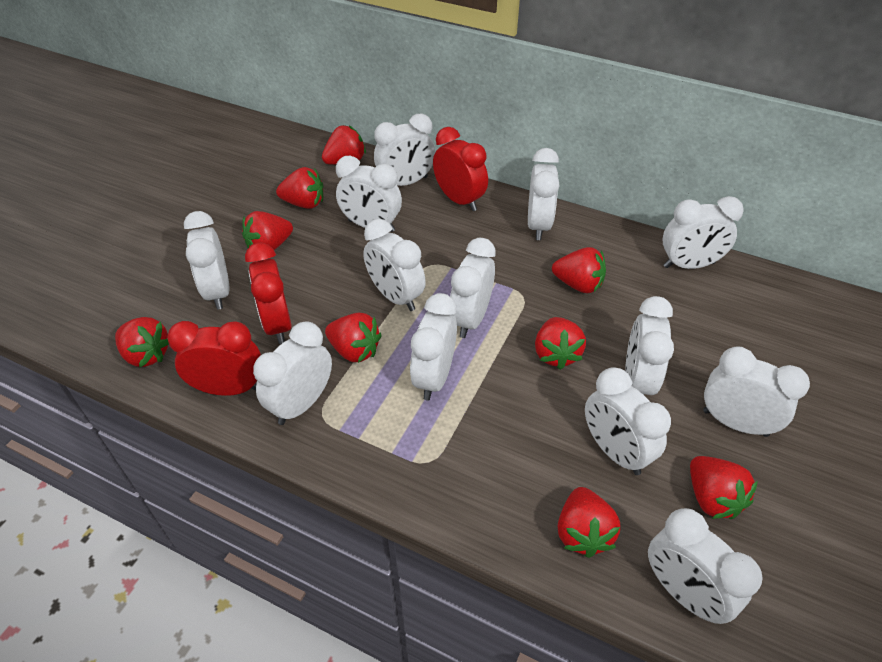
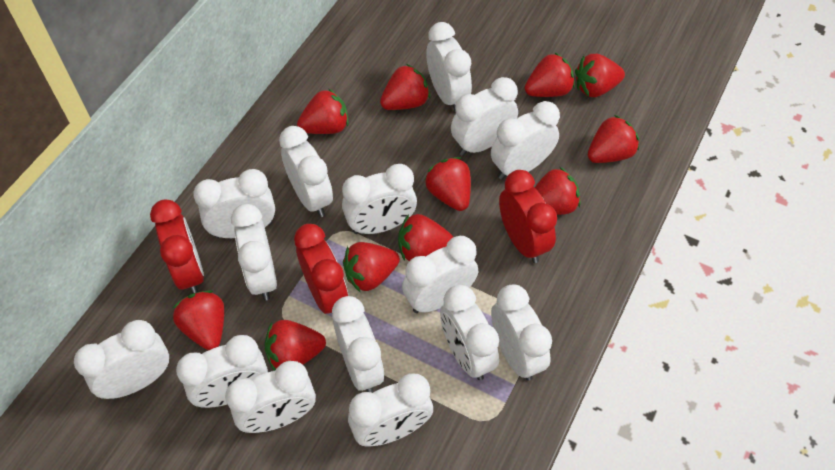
red strawberry: [115,317,169,368] [242,211,293,250] [276,167,323,209] [322,125,366,165] [325,313,382,363] [535,317,586,370] [552,247,606,293] [558,487,620,558] [690,456,758,519] = 9 -> [173,290,224,350] [264,320,326,371] [297,88,349,134] [343,242,400,292] [380,64,430,110] [398,214,453,261] [425,157,471,211] [525,53,575,97] [535,167,580,215] [575,54,625,97] [588,115,639,163] = 11
white clock: [184,211,230,310] [253,321,332,425] [336,156,402,232] [363,219,426,311] [374,114,435,186] [410,293,457,400] [450,238,495,338] [528,148,560,240] [585,367,671,475] [625,296,674,395] [648,508,763,624] [663,196,744,269] [703,346,810,437] = 13 -> [74,320,169,399] [176,335,268,408] [193,169,275,238] [225,361,316,433] [231,204,277,301] [279,126,333,217] [332,296,384,392] [342,164,417,234] [348,373,433,446] [402,236,478,313] [426,22,472,113] [440,285,499,380] [451,77,518,156] [491,101,560,180] [491,285,552,381] = 15

